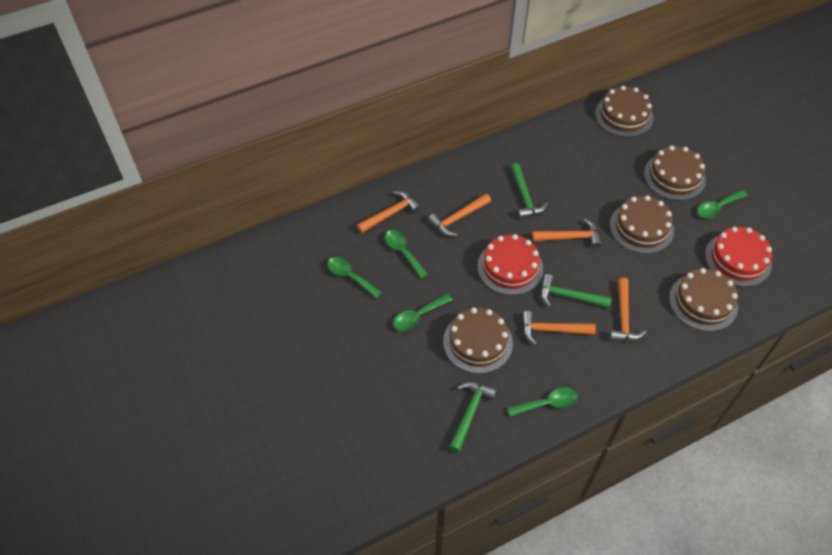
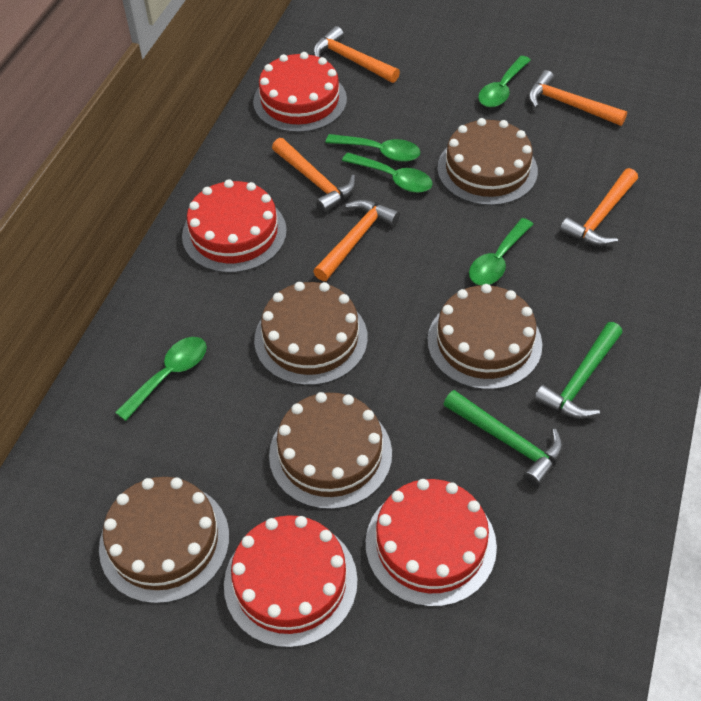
green hammer: [449,382,497,453] [510,163,548,219] [541,274,612,308] = 3 -> [444,390,563,487] [534,322,623,419] = 2
red cake: [477,234,543,295] [705,227,772,287] = 2 -> [182,179,287,273] [224,515,358,648] [253,52,347,133] [366,479,497,607] = 4

